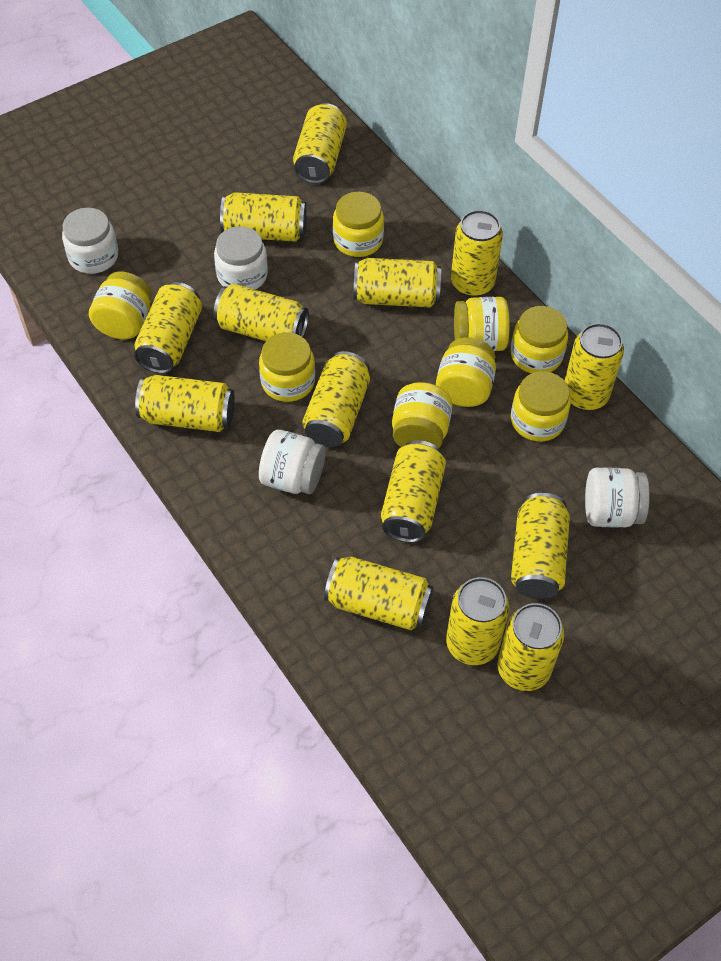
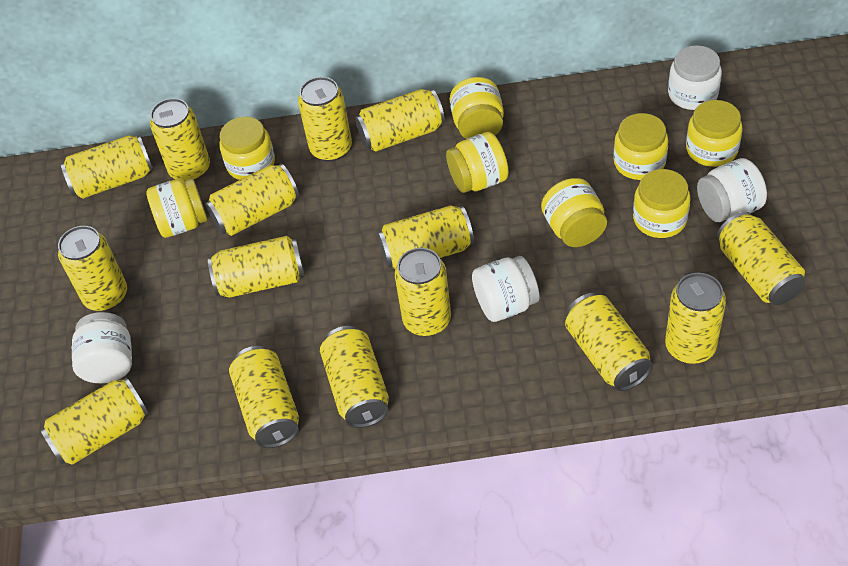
yellow can: [134,282,202,374] [135,375,235,432] [213,283,309,341] [220,192,307,242] [293,103,347,184] [302,351,370,447] [324,557,433,630] [353,258,441,307] [381,440,446,543] [446,577,509,665] [451,210,503,297] [497,603,564,691] [511,493,570,599] [565,323,624,411] = 14 -> [40,377,149,465] [58,226,127,311] [61,135,153,199] [150,98,210,182] [205,164,299,236] [208,236,305,298] [229,346,299,448] [298,77,352,162] [320,326,389,428] [355,89,445,152] [377,205,474,269] [395,248,451,336] [565,293,653,391] [665,273,726,364] [717,212,806,305] = 15

